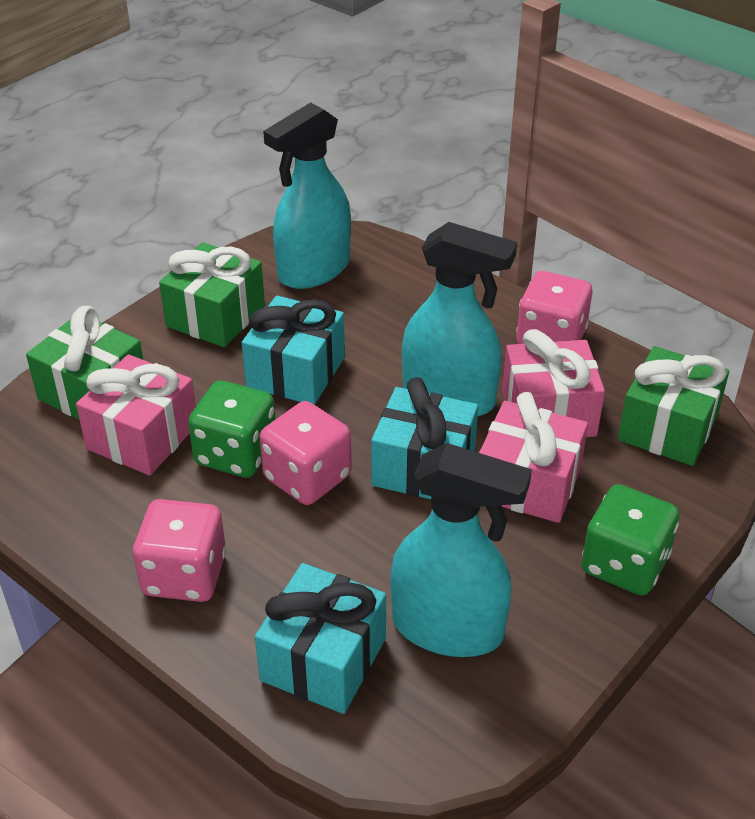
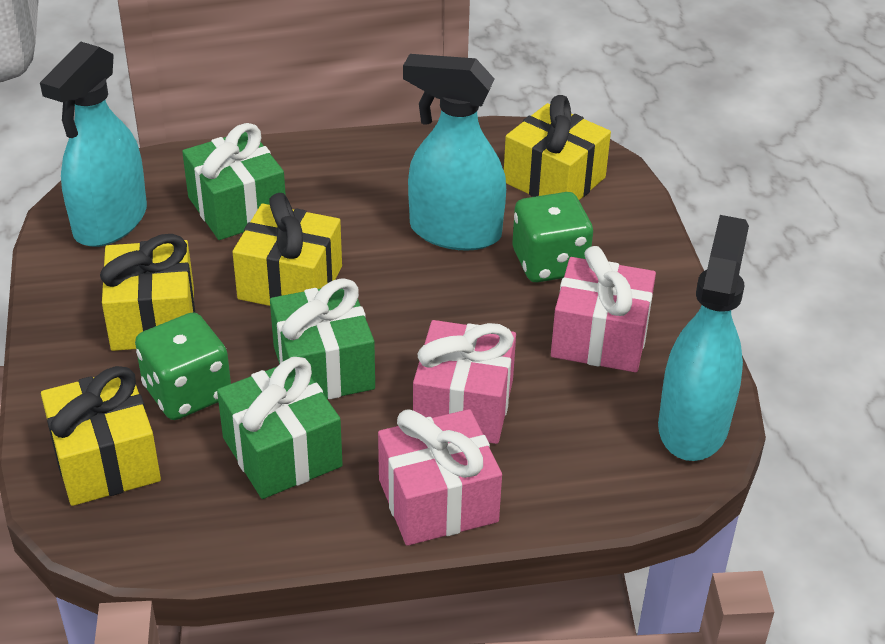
pink dice: [133,499,226,602] [260,401,352,505] [516,271,592,344] = 3 -> none = 0
turquoise gift: [242,296,345,405] [255,563,386,714] [371,377,478,499] = 3 -> none = 0
yellow gift: none = 0 -> [41,366,161,506] [100,234,195,351] [232,193,342,306] [504,95,611,200] = 4

